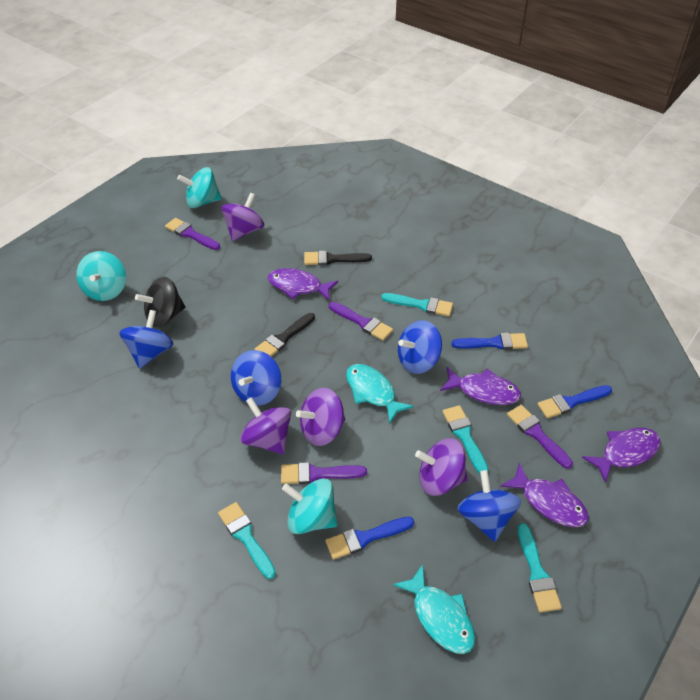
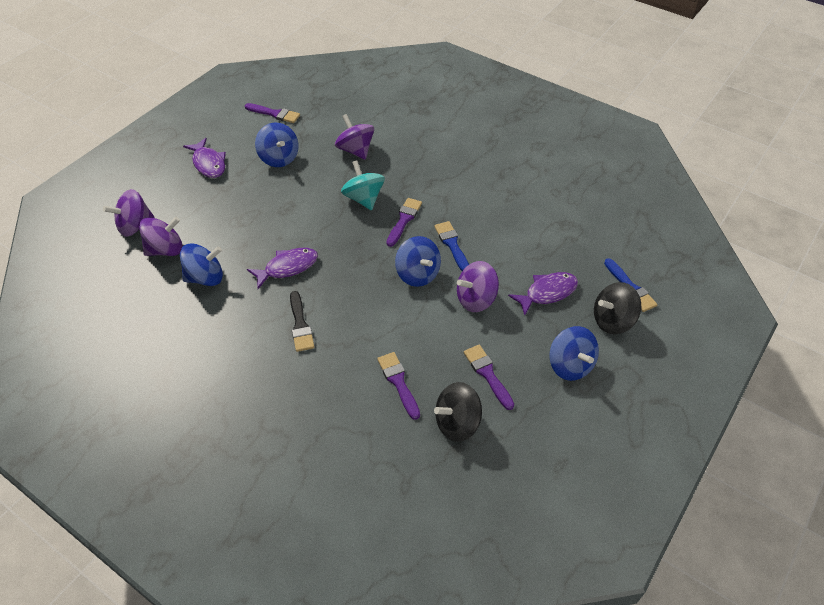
black brush: [255,313,315,356] [304,251,372,265] = 2 -> [290,291,314,352] = 1
black spinning top: [135,277,185,328] = 1 -> [434,382,482,442] [594,282,641,334] = 2
blue brush: [326,517,414,559] [452,333,528,350] [537,385,612,418] = 3 -> [434,221,469,271] [604,258,657,312] = 2
purple fish: [268,268,338,300] [440,367,521,405] [500,463,589,527] [582,428,661,483] = 4 -> [183,138,226,178] [247,248,318,289] [508,272,578,315] = 3
turquoise brush: [218,502,276,579] [381,293,453,316] [442,405,488,475] [517,523,562,612] = 4 -> none = 0
turquoise fish: [346,364,414,424] [393,564,475,654] = 2 -> none = 0
turquoise spinning top: [76,251,126,301] [177,167,222,208] [282,478,338,534] = 3 -> [341,160,385,210] = 1

